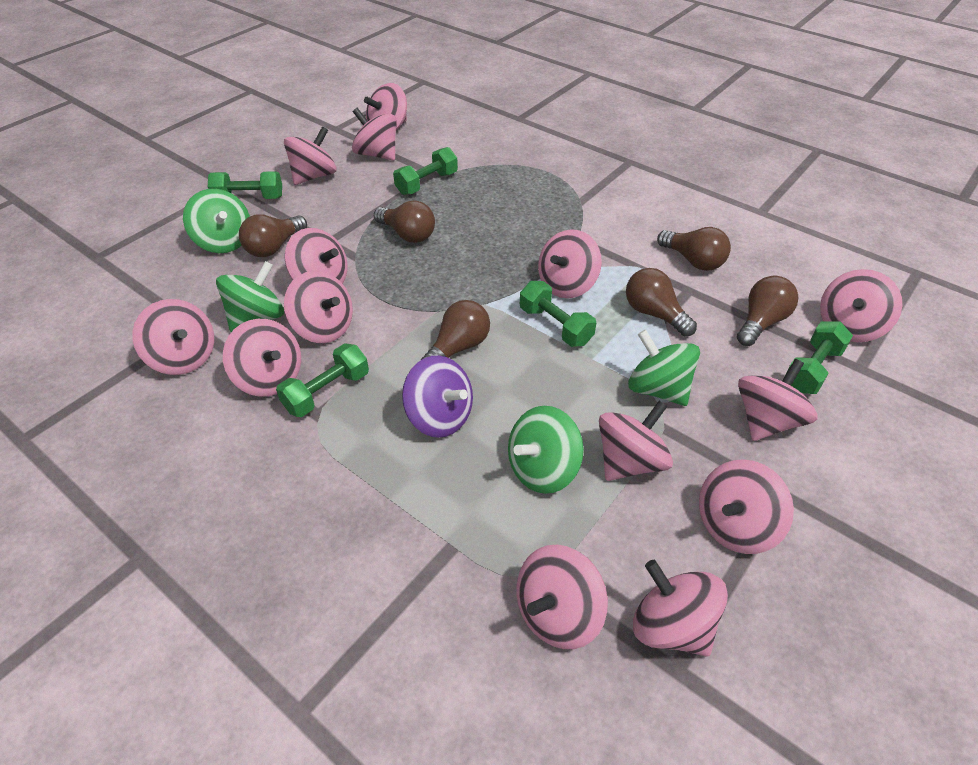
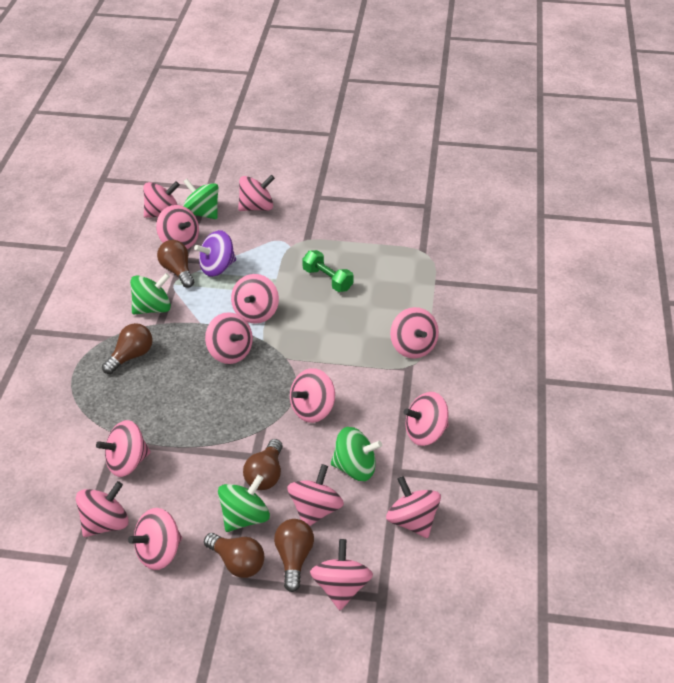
brown light bulb: [239,214,307,257] [374,200,435,243] [420,300,490,361] [626,268,697,337] [657,227,731,271] [737,276,799,346] = 6 -> [102,323,153,374] [157,240,194,288] [204,533,264,578] [243,439,283,490] [274,519,314,592] = 5
green dumbbell: [208,171,282,199] [276,343,369,417] [393,147,458,195] [520,281,596,347] [786,321,853,394] = 5 -> [302,250,354,292] = 1

